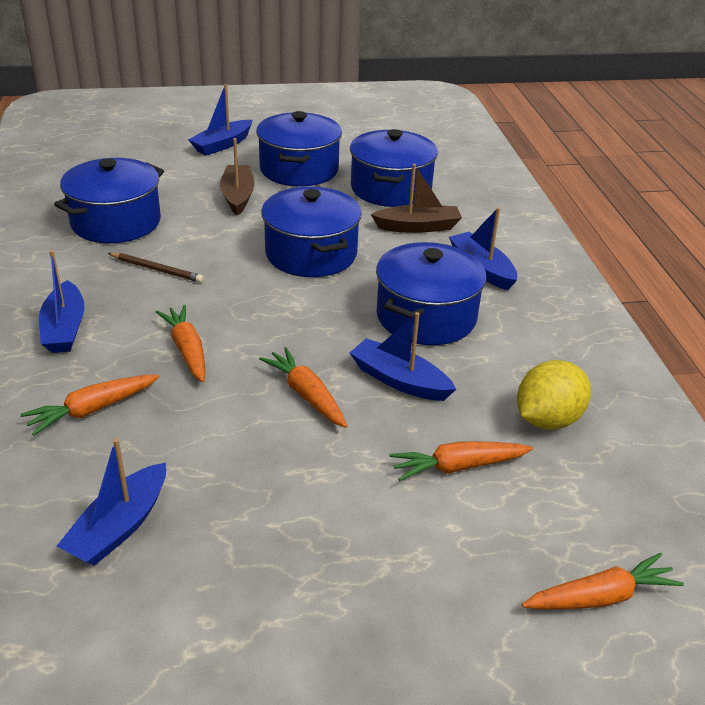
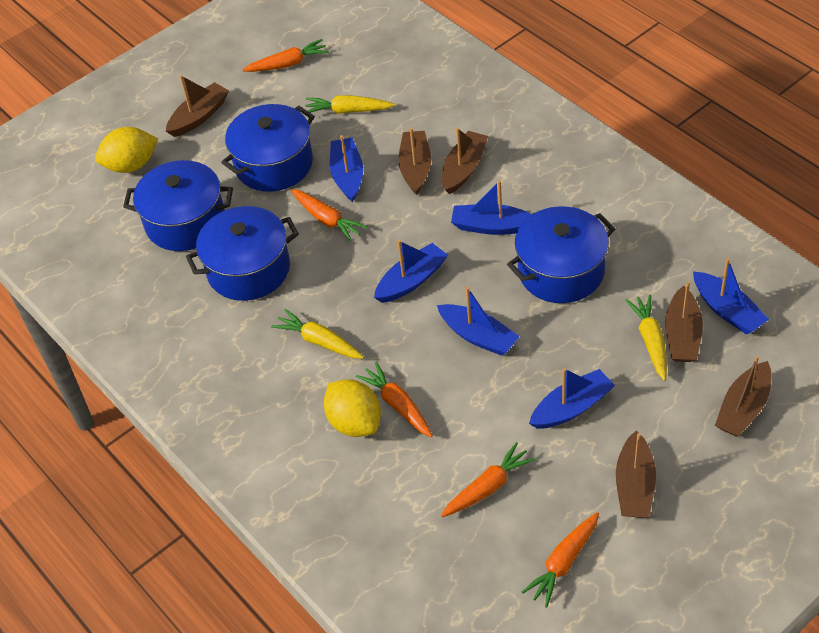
blue boat: [39,250,84,353] [57,438,166,566] [188,84,252,156] [350,312,456,401] [449,207,517,290] = 5 -> [330,135,363,202] [374,240,448,303] [437,287,520,356] [451,180,532,235] [529,368,615,429] [693,258,769,334] = 6
blue pot: [54,158,164,243] [256,111,342,187] [261,187,362,277] [350,129,438,207] [376,242,487,345] = 5 -> [123,160,233,251] [186,206,299,301] [221,104,315,192] [507,206,615,303] = 4
brown boat: [220,138,255,216] [371,164,462,233] = 2 -> [166,75,229,137] [398,128,431,195] [442,128,488,194] [616,430,656,517] [665,281,703,362] [715,356,772,437] = 6
brown pencil: [108,253,204,283] = 1 -> none = 0
yellow carrot: none = 0 -> [271,309,364,359] [305,95,395,114] [625,295,667,381] = 3
yellow lemon: [517,360,591,430] = 1 -> [95,127,158,173] [324,380,381,437] = 2

